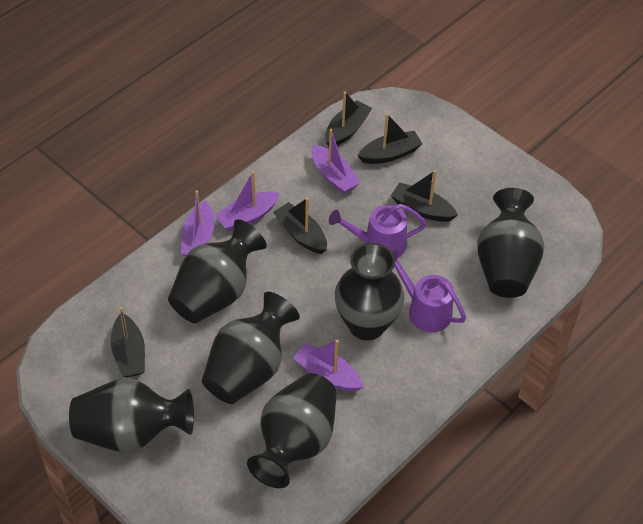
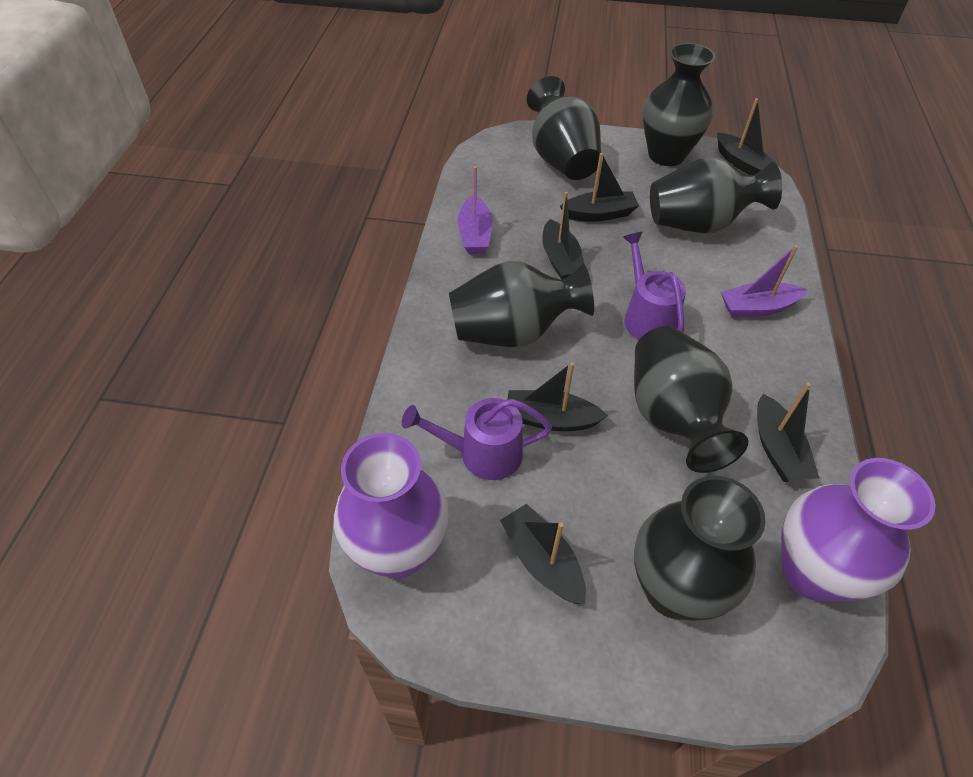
black boat: [111,307,145,377] [273,198,327,254] [325,91,372,146] [358,113,423,164] [391,170,458,222] = 5 -> [500,504,586,605] [507,362,608,431] [542,192,584,279] [560,153,639,222] [717,98,778,175] [757,383,819,482] = 6
purple boat: [181,190,214,257] [215,171,280,231] [293,340,364,391] [311,129,361,194] = 4 -> [458,166,493,254] [721,245,808,318] = 2
purple vase: none = 0 -> [334,433,449,578] [781,458,936,601] = 2

